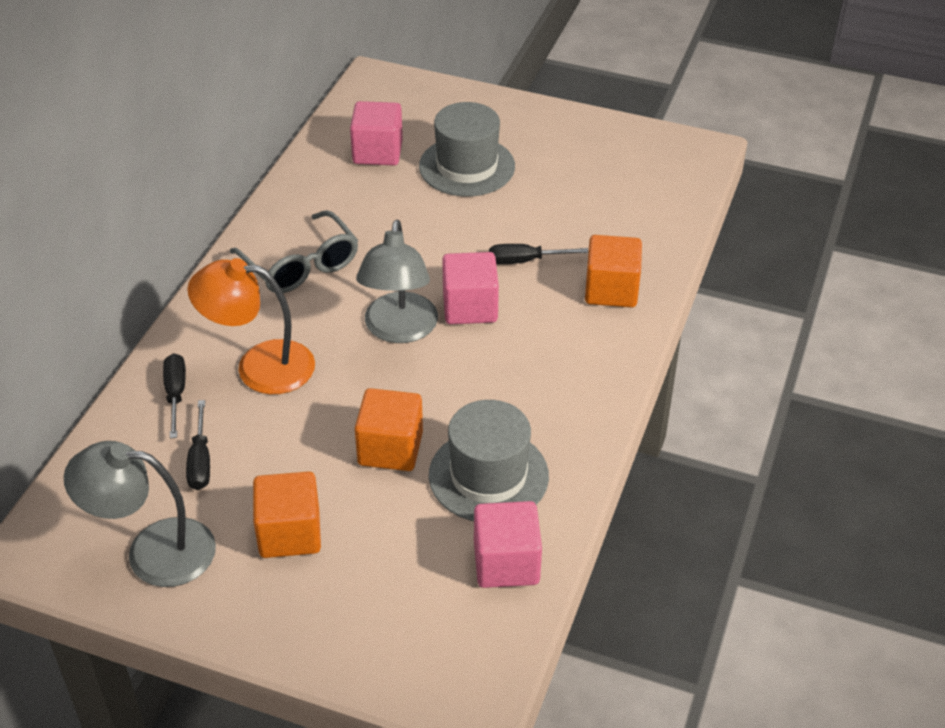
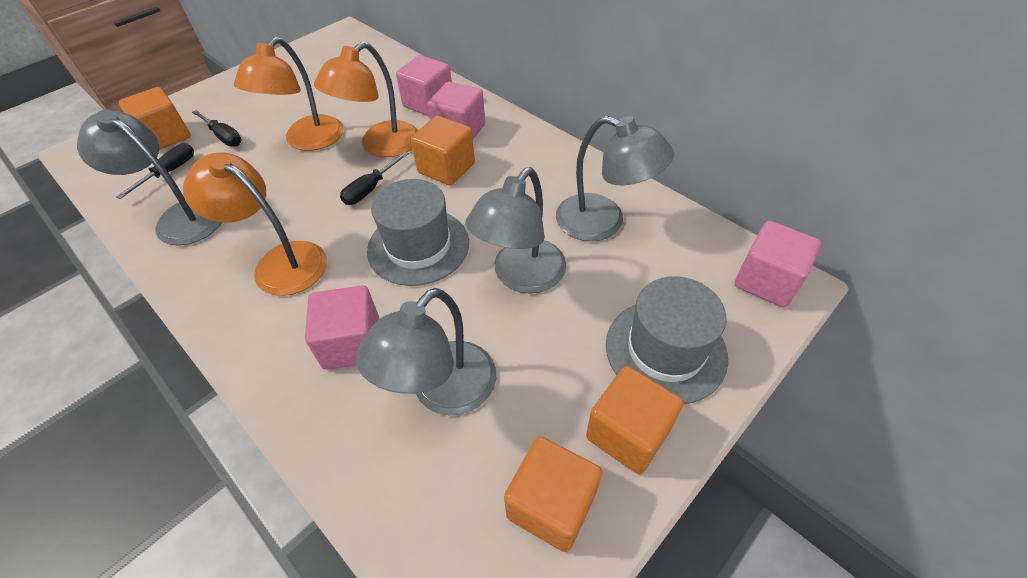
grey glasses: [230,210,358,293] = 1 -> none = 0
grey lamp: [64,441,216,587] [356,220,438,343] = 2 -> [77,110,221,246] [356,288,496,415] [465,167,566,294] [556,116,674,241] = 4
orange cube: [253,471,321,558] [355,388,423,471] [585,235,642,307] = 3 -> [119,87,191,150] [411,116,475,185] [504,436,602,552] [586,366,684,474] = 4
orange lamp: [187,258,315,394] = 1 -> [183,152,327,296] [234,37,343,151] [314,42,418,157] = 3
pink cube: [350,101,403,165] [442,252,499,324] [474,501,542,588] = 3 -> [305,285,380,370] [396,55,452,117] [428,82,485,139] [734,221,821,307] = 4

